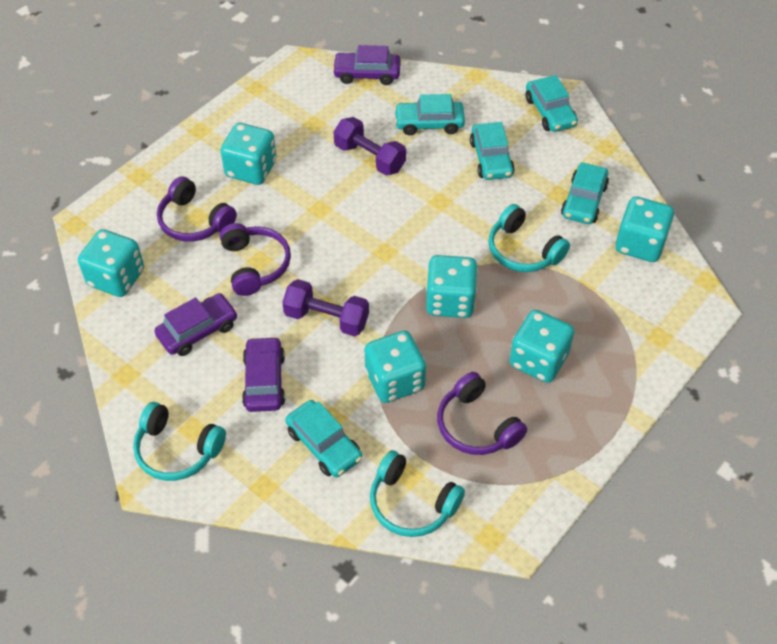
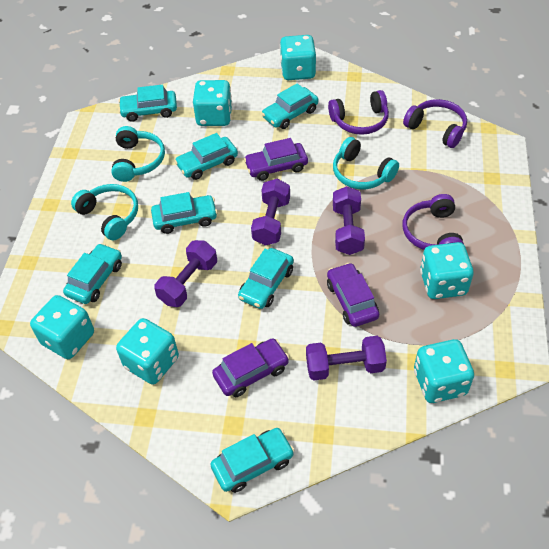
purple dumbbell: [282,279,369,336] [334,117,406,176] = 2 -> [154,240,217,307] [251,179,290,245] [306,336,387,380] [333,186,365,255] = 4
turquoise car: [285,400,362,477] [394,94,465,135] [470,122,515,180] [526,75,578,132] [561,162,609,224] = 5 -> [63,243,122,304] [119,85,177,122] [151,192,218,234] [175,133,238,180] [211,428,294,493] [238,248,294,309] [261,83,318,129] = 7

